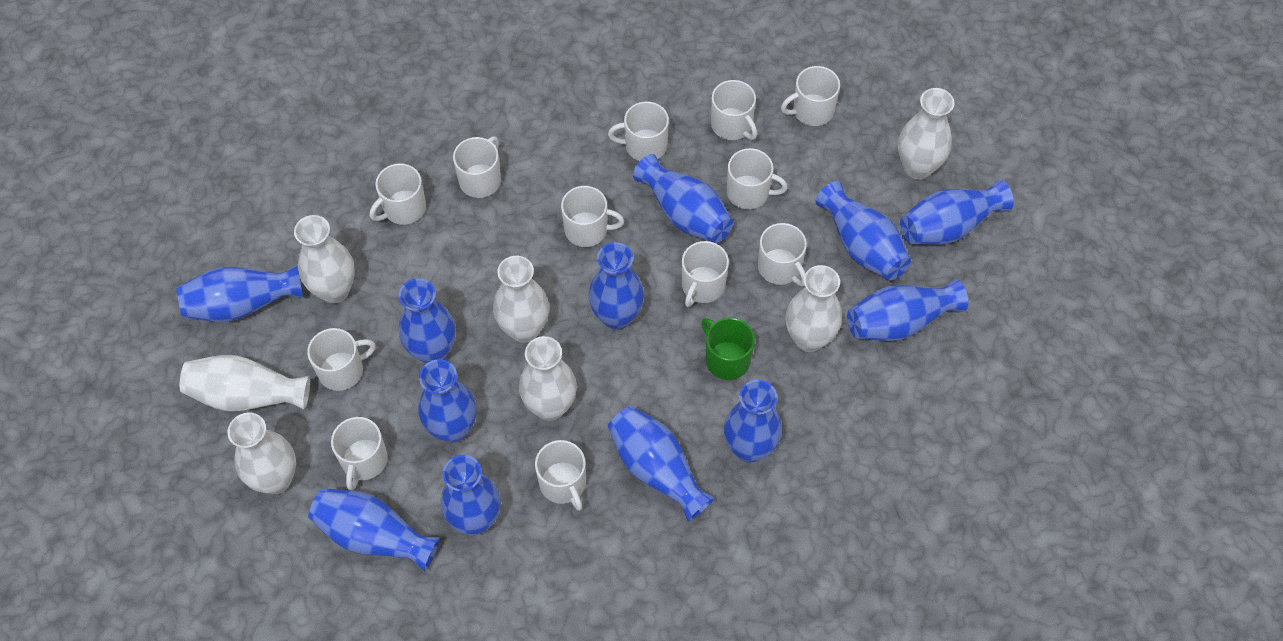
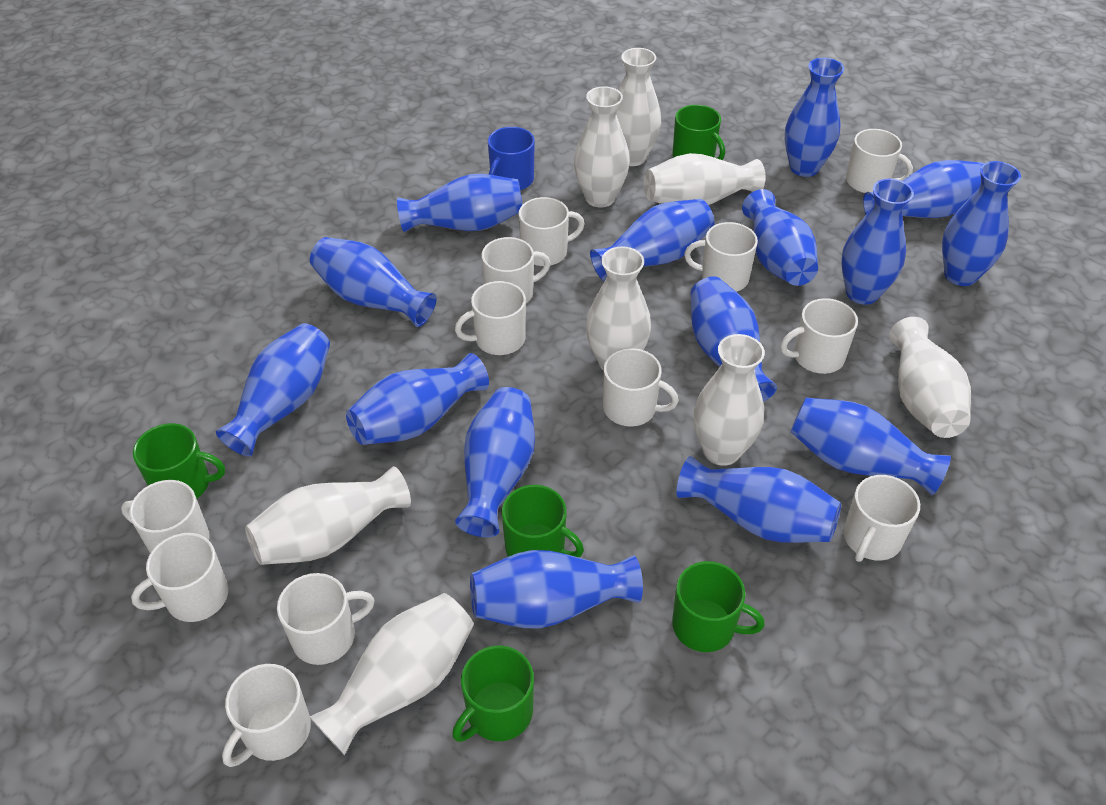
blue mug: none = 0 -> [488,127,535,190] = 1
blue vase: [176,265,303,322] [308,488,440,572] [399,278,456,364] [418,359,477,443] [441,455,501,535] [588,242,644,330] [608,406,715,522] [633,154,733,243] [724,380,782,463] [816,181,911,280] [847,279,968,341] [900,180,1014,245] = 12 -> [216,323,330,456] [310,237,437,327] [346,353,489,445] [397,174,523,232] [455,387,535,537] [470,550,643,629] [590,199,715,281] [677,456,841,543] [690,276,777,402] [742,189,818,286] [785,58,844,177] [790,398,951,495] [841,179,914,305] [863,160,984,218] [942,161,1021,286] = 15
green mug: [701,317,755,380] = 1 -> [133,423,225,499] [452,646,534,742] [502,485,584,557] [672,561,765,652] [673,105,725,160] = 5
white vase: [180,355,310,411] [227,413,296,494] [294,215,355,303] [493,256,549,343] [519,336,577,421] [786,265,842,352] [898,88,955,180] = 7 -> [245,466,411,565] [310,593,474,755] [574,86,630,208] [586,247,651,371] [616,48,661,166] [643,153,765,205] [694,334,765,466] [889,317,971,438] = 8

